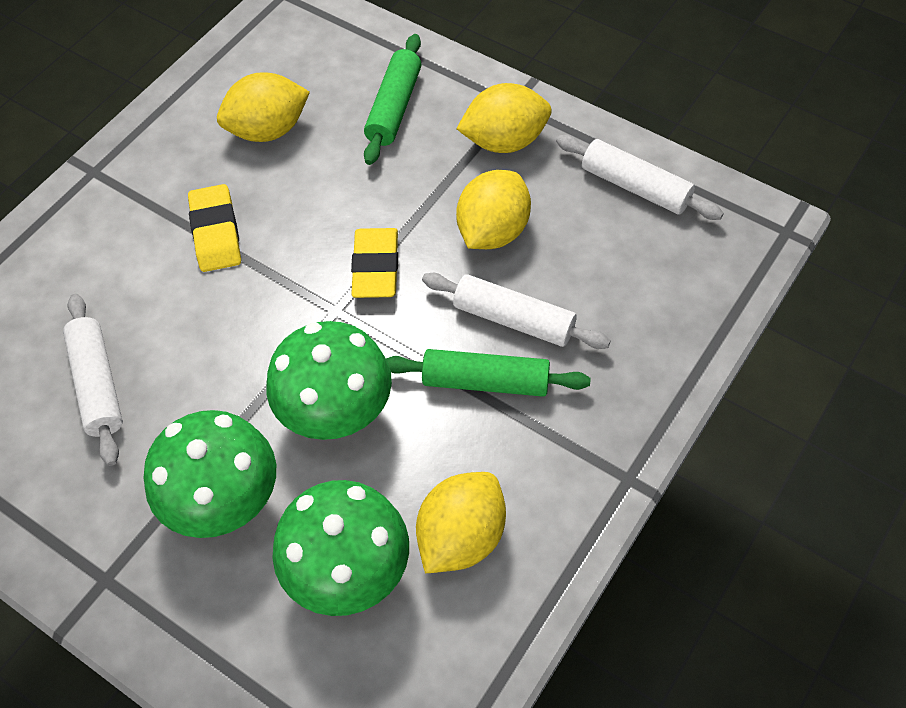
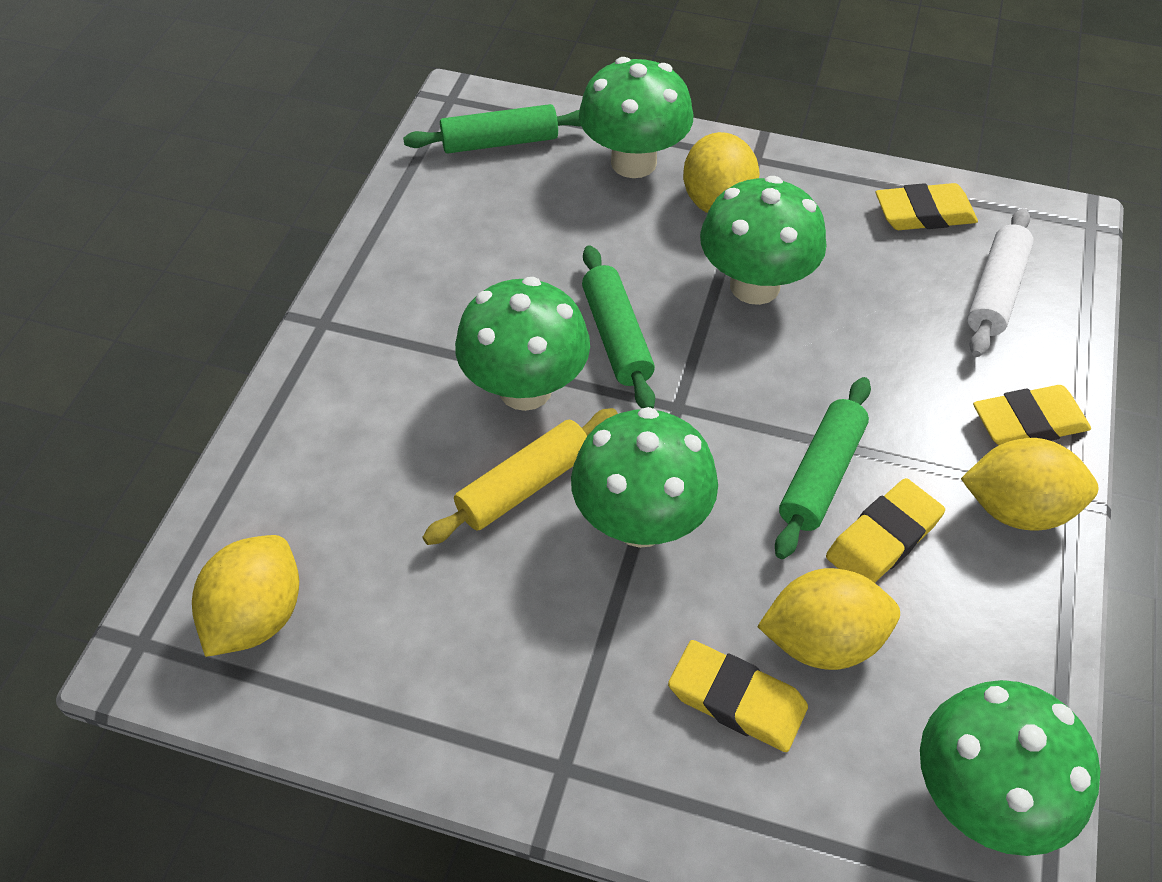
green mushroom: [143,410,276,538] [266,321,392,440] [272,480,409,616] = 3 -> [455,277,590,411] [571,407,718,548] [579,57,693,178] [700,176,827,305] [920,680,1101,856] = 5
green rolling pin: [364,34,421,165] [386,349,591,397] = 2 -> [403,104,581,153] [582,245,655,409] [775,377,871,559] = 3
white rolling pin: [63,294,123,466] [422,273,611,349] [556,135,724,220] = 3 -> [967,208,1034,357] = 1
yellow eraser: [188,184,241,272] [351,228,398,298] = 2 -> [668,640,808,752] [826,478,945,583] [876,183,978,230] [973,385,1091,445] = 4
yellow rolling pin: none = 0 -> [422,408,618,545] = 1

